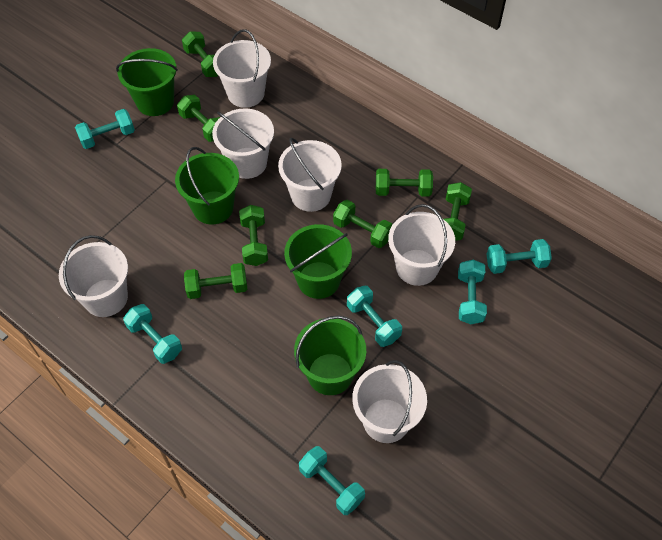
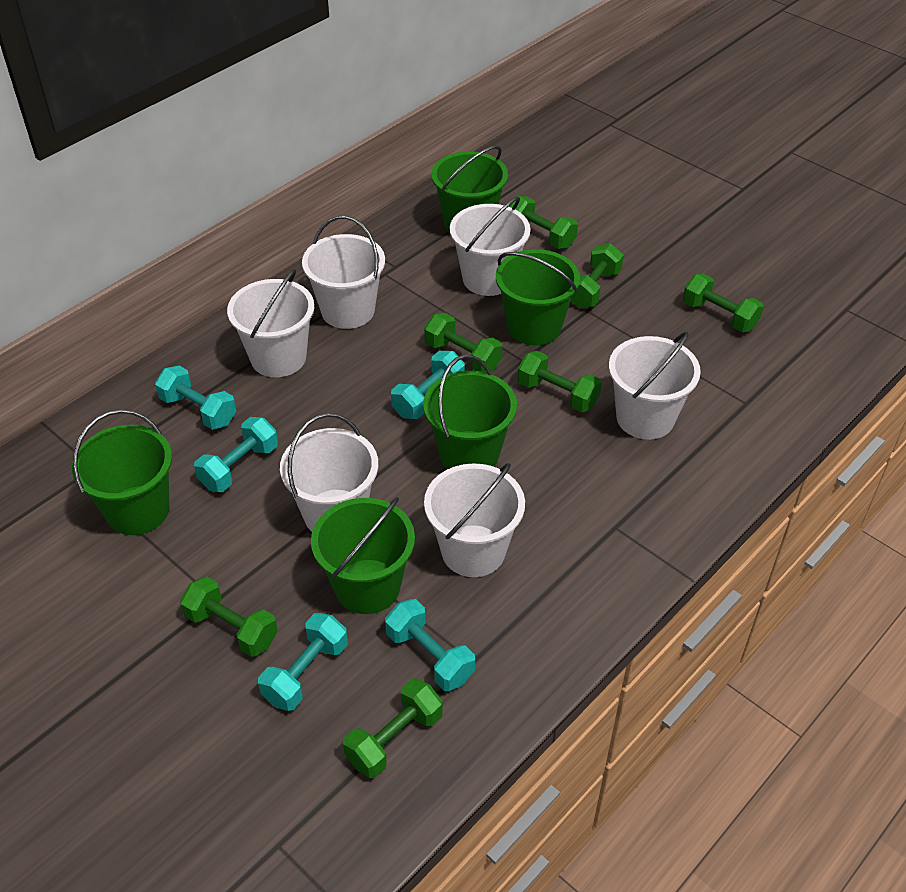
green bucket: [116,48,178,116] [175,147,239,225] [284,224,352,299] [294,316,366,395] = 4 -> [72,409,172,535] [311,497,415,614] [423,355,517,469] [431,145,508,233] [496,249,580,345] = 5
turquoise dumbbell: [75,109,135,149] [123,304,182,364] [299,446,365,515] [347,286,402,347] [458,260,487,324] [487,239,552,274] = 6 -> [155,366,236,430] [194,417,278,492] [258,613,348,711] [385,599,475,691] [391,351,465,419] = 5

